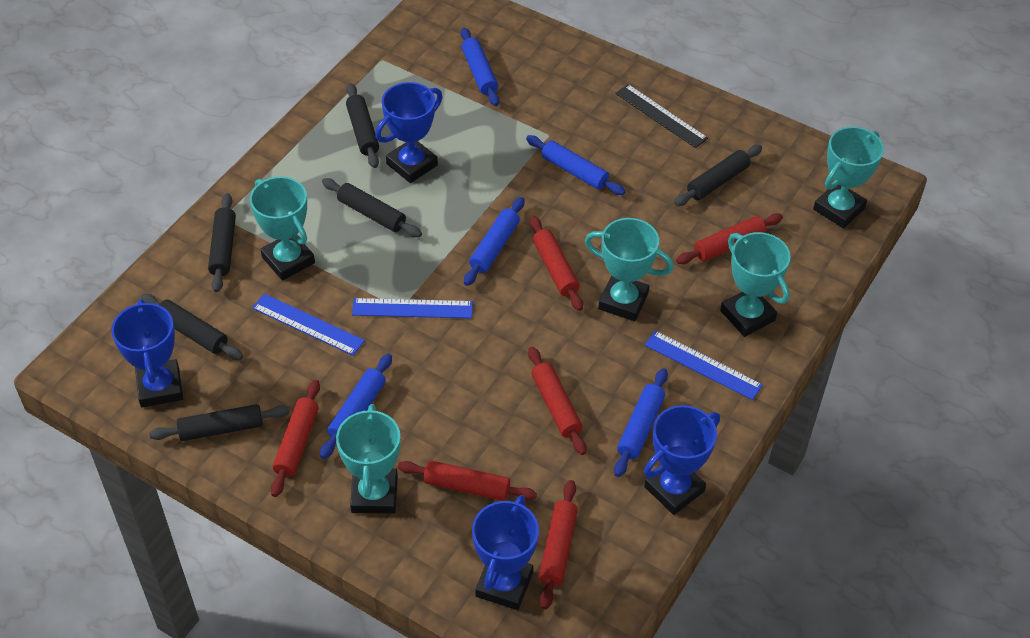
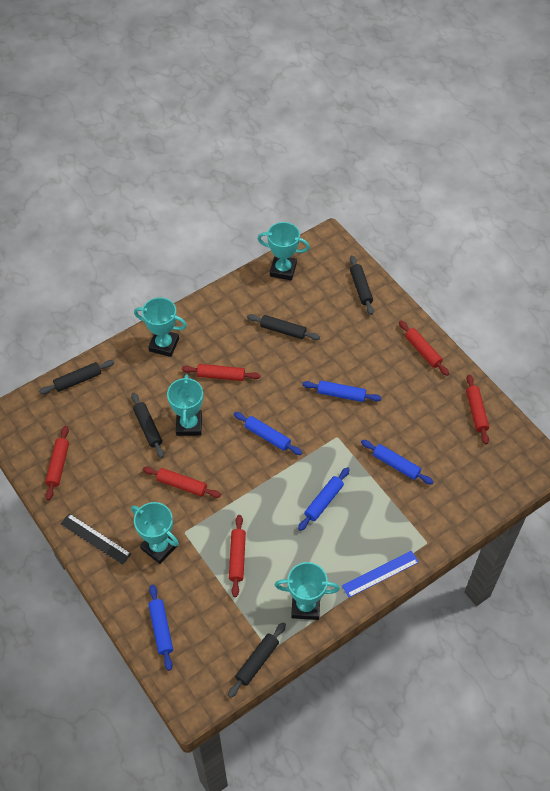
black rolling pin: [141,294,243,360] [149,404,290,441] [208,193,236,292] [322,178,422,237] [346,83,379,168] [674,145,762,206] = 6 -> [39,360,114,394] [131,392,164,458] [228,622,286,698] [247,314,320,340] [350,255,374,315] = 5
blue ruler: [252,294,365,356] [352,298,473,318] [645,331,763,400] = 3 -> [342,551,419,598] = 1
blue trophy: [111,299,183,408] [375,82,443,183] [472,495,539,610] [644,405,720,515] = 4 -> none = 0

